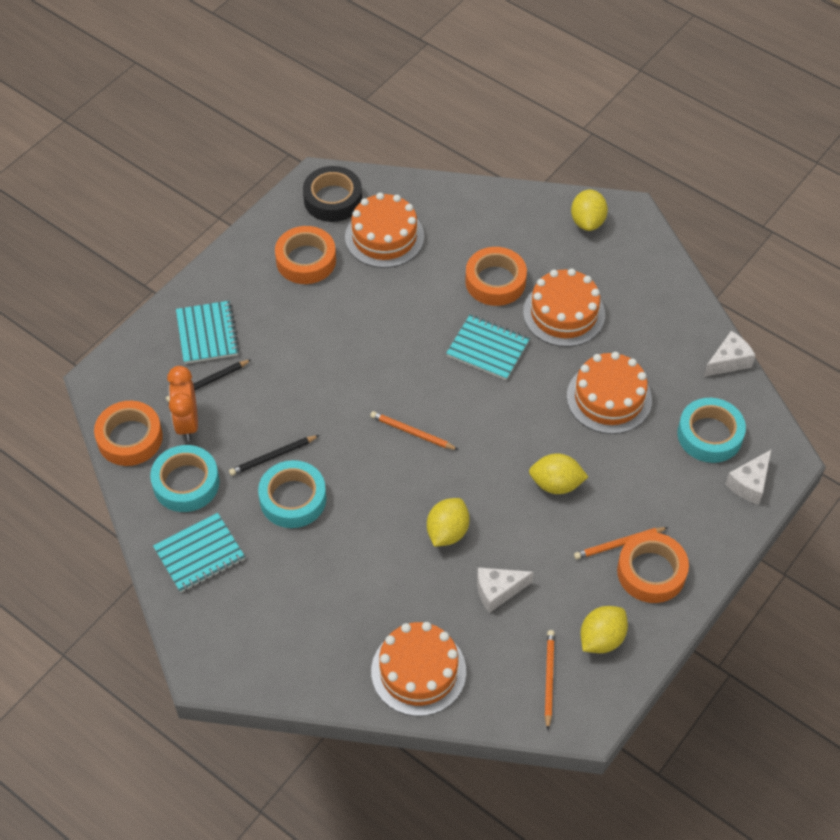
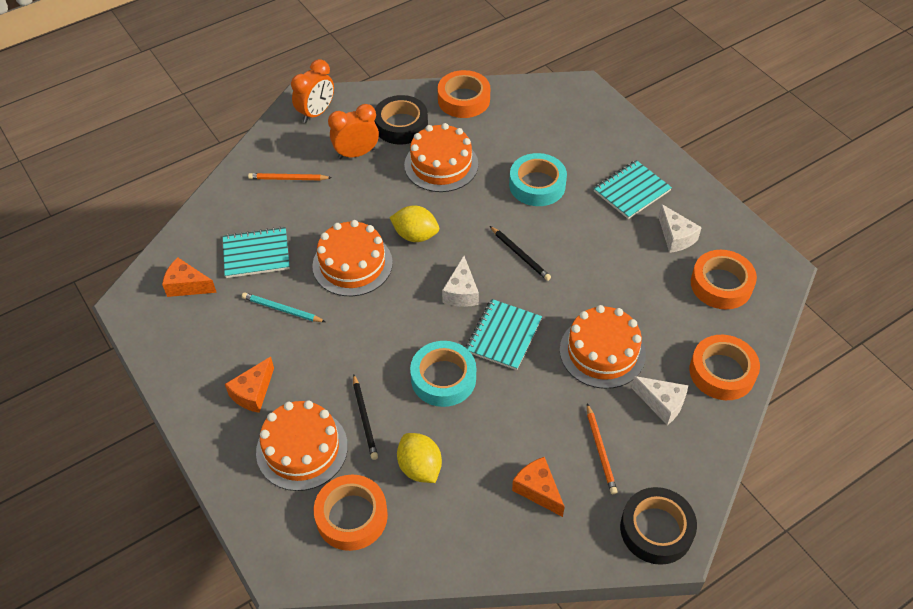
black tape: [303,166,362,222] = 1 -> [374,95,428,144] [620,487,697,565] = 2
orange cheese: none = 0 -> [162,257,217,297] [225,357,274,413] [512,457,565,517] = 3
orange clock: [167,366,198,441] = 1 -> [291,59,334,123] [328,104,379,159] = 2
orange pencil: [370,411,458,450] [545,630,555,730] [574,527,669,559] = 3 -> [248,173,332,180] [587,403,618,494] = 2
turquoise pencil: none = 0 -> [242,293,325,322] = 1
turquoise tape: [150,445,220,512] [258,460,326,528] [677,398,746,463] = 3 -> [410,341,476,407] [509,153,567,206] = 2
yellow lemon: [427,498,470,547] [529,454,588,494] [571,189,608,231] [580,606,628,653] = 4 -> [389,206,439,242] [397,433,442,483] = 2

